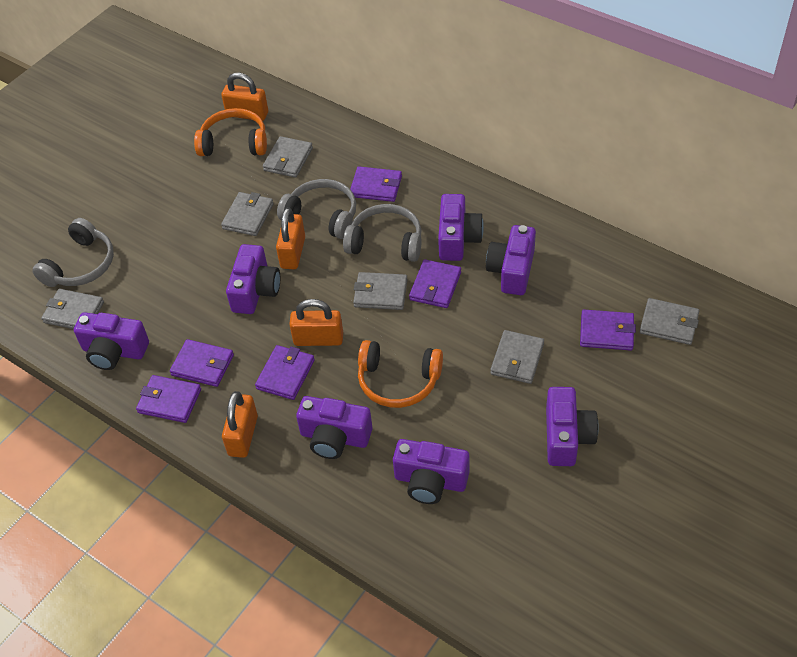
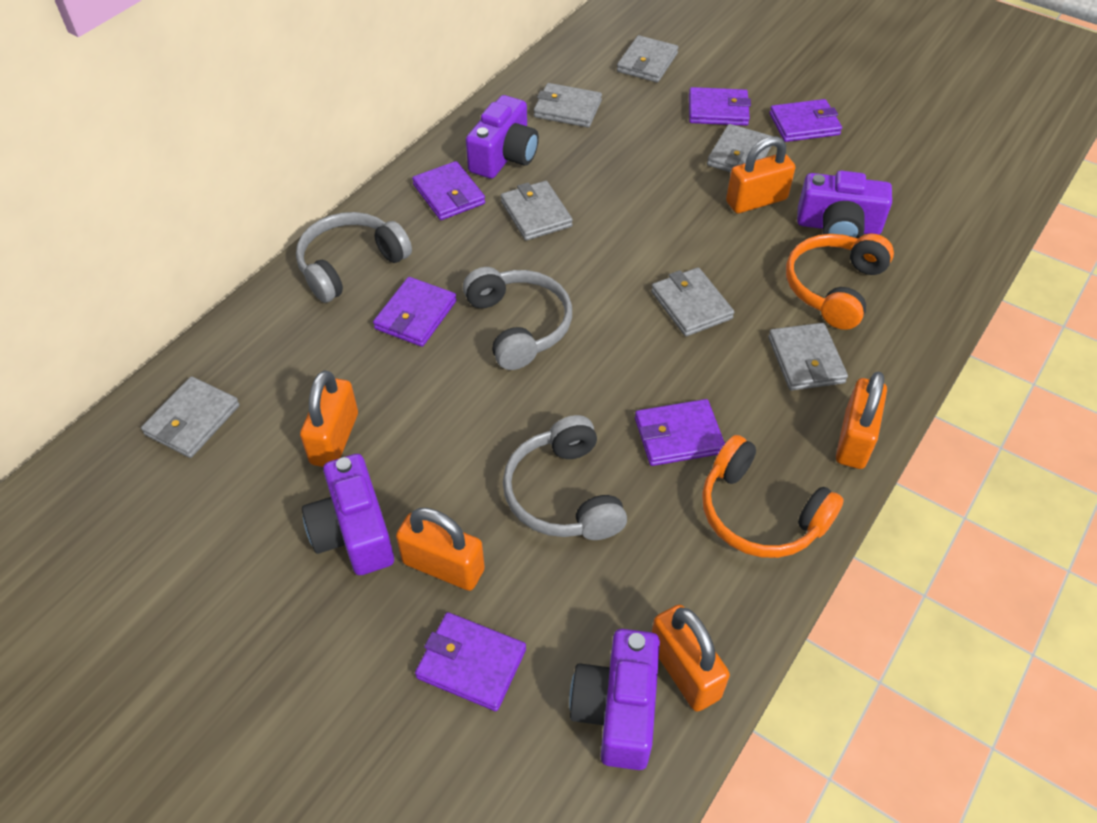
grey wallet: [41,289,104,329] [221,192,274,236] [263,136,313,178] [353,272,408,310] [490,330,544,384] [639,298,699,345] = 6 -> [141,376,240,458] [501,181,573,241] [534,83,602,127] [617,35,678,82] [651,267,734,336] [707,124,773,172] [768,323,848,391] = 7
orange padlock: [221,73,268,121] [222,391,258,458] [276,207,305,269] [289,299,343,346] = 4 -> [300,370,358,467] [396,508,485,591] [652,605,730,712] [726,136,795,213] [836,372,887,469] = 5
purple camera: [74,312,149,370] [226,244,280,314] [296,396,372,459] [393,439,469,504] [438,194,484,261] [486,225,536,295] [546,387,599,466] = 7 -> [302,454,394,575] [466,95,539,179] [569,629,660,770] [797,170,892,238] = 4

